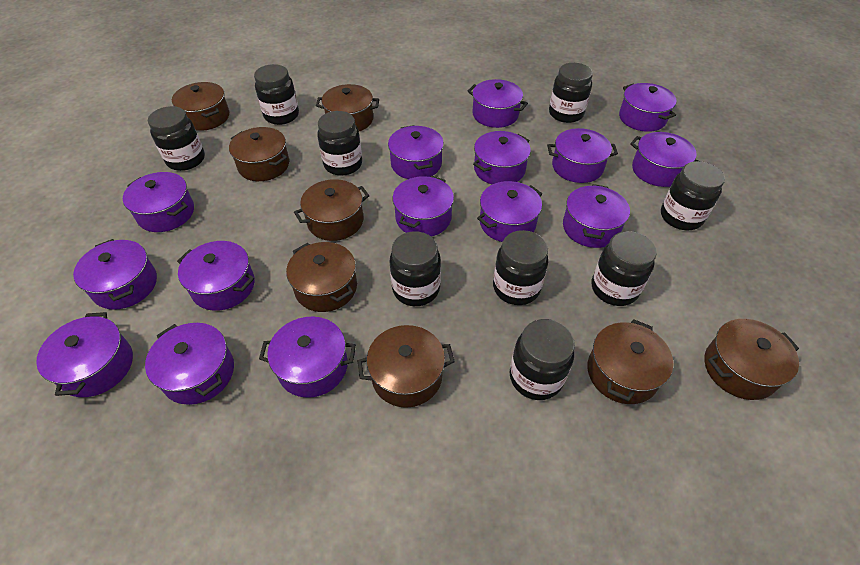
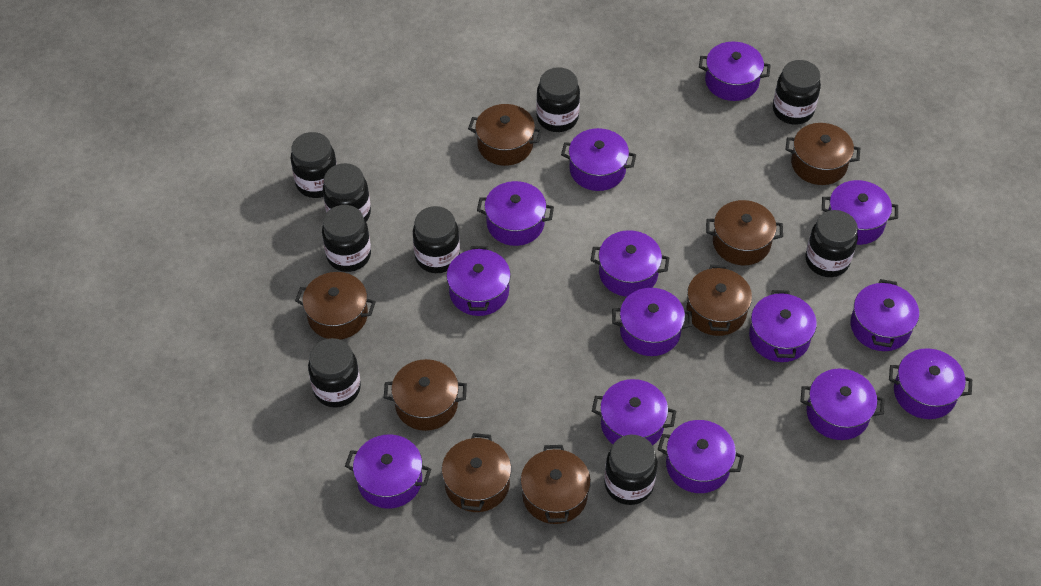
purple pot: [36,312,133,397] [73,239,157,310] [123,172,194,232] [145,323,234,405] [177,241,255,311] [259,317,356,398] [388,125,444,179] [393,176,454,237] [468,79,528,128] [473,131,531,185] [477,181,542,242] [547,128,618,183] [563,184,630,248] [619,83,677,132] [630,132,698,187] = 15 -> [345,434,431,509] [446,246,511,316] [477,181,554,246] [561,128,636,191] [591,230,669,297] [592,379,676,445] [612,288,692,356] [658,420,744,493] [699,41,771,101] [749,290,817,362] [800,369,884,440] [822,180,898,245] [850,279,919,351] [889,348,972,419] = 14

